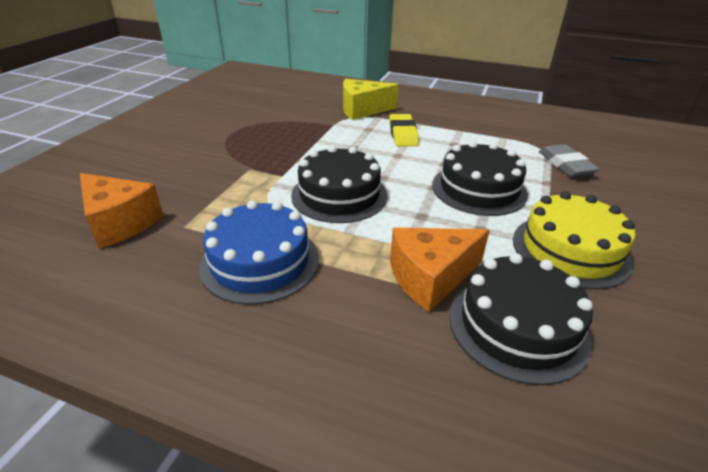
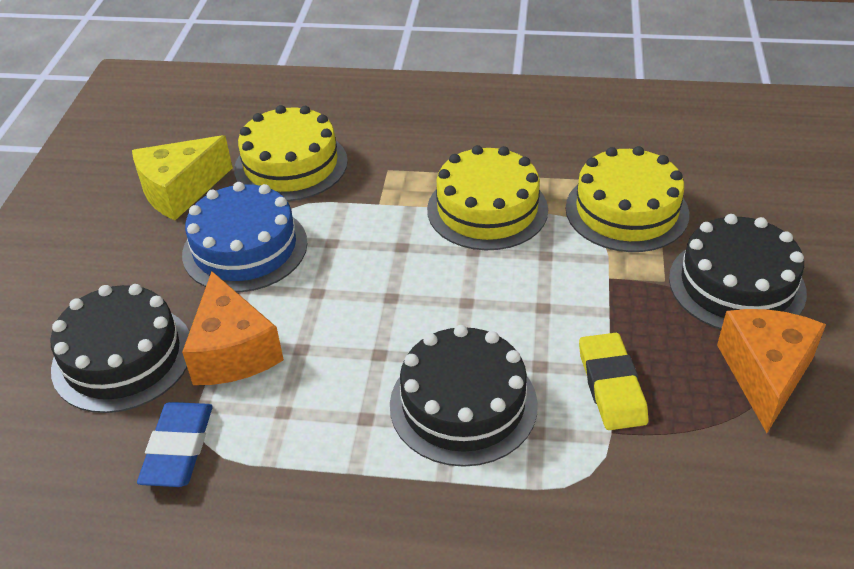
blue eraser: none = 0 -> [137,402,213,487] = 1
grey eraser: [539,144,600,177] = 1 -> none = 0
yellow cake: [513,191,635,289] = 1 -> [234,105,348,201] [427,145,548,250] [565,146,689,252] = 3

